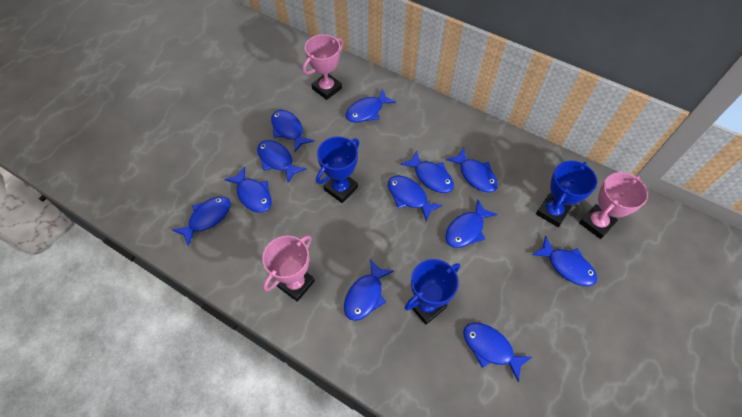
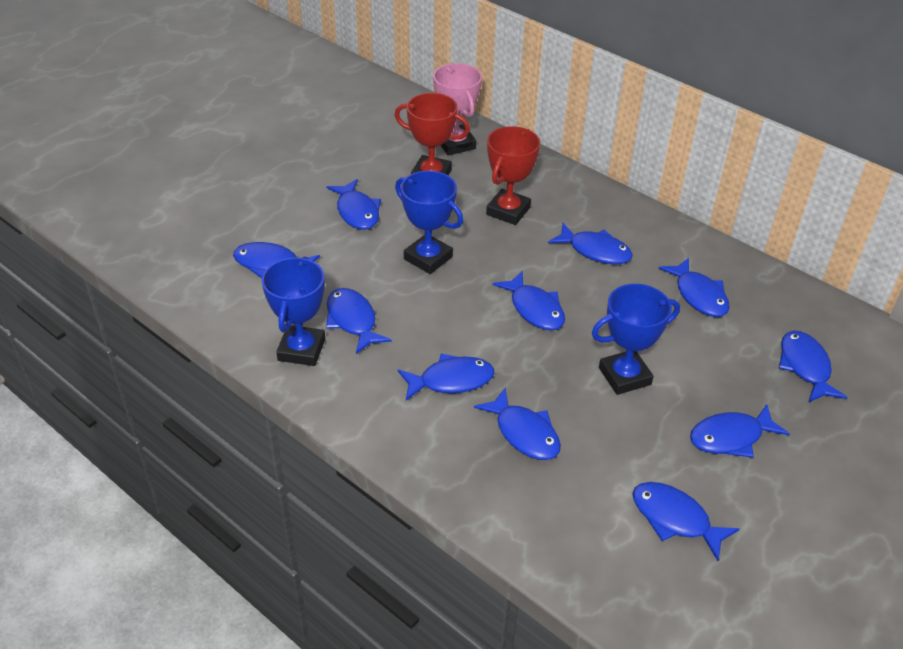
blue fish: [173,196,230,246] [224,166,272,213] [257,140,306,183] [271,110,314,152] [344,259,394,321] [346,89,396,123] [388,176,443,221] [400,151,454,193] [445,199,497,248] [446,148,498,192] [463,322,532,382] [532,236,597,286] = 12 -> [233,242,320,279] [326,179,381,230] [326,288,392,354] [398,354,494,401] [474,388,561,460] [493,271,565,330] [548,223,633,264] [632,482,740,561] [658,258,730,317] [690,404,790,458] [779,331,847,403] = 11
pink trophy: [262,235,315,302] [303,34,344,100] [579,172,648,239] = 3 -> [433,63,482,156] = 1
red trophy: none = 0 -> [394,93,470,175] [486,126,540,225] = 2

